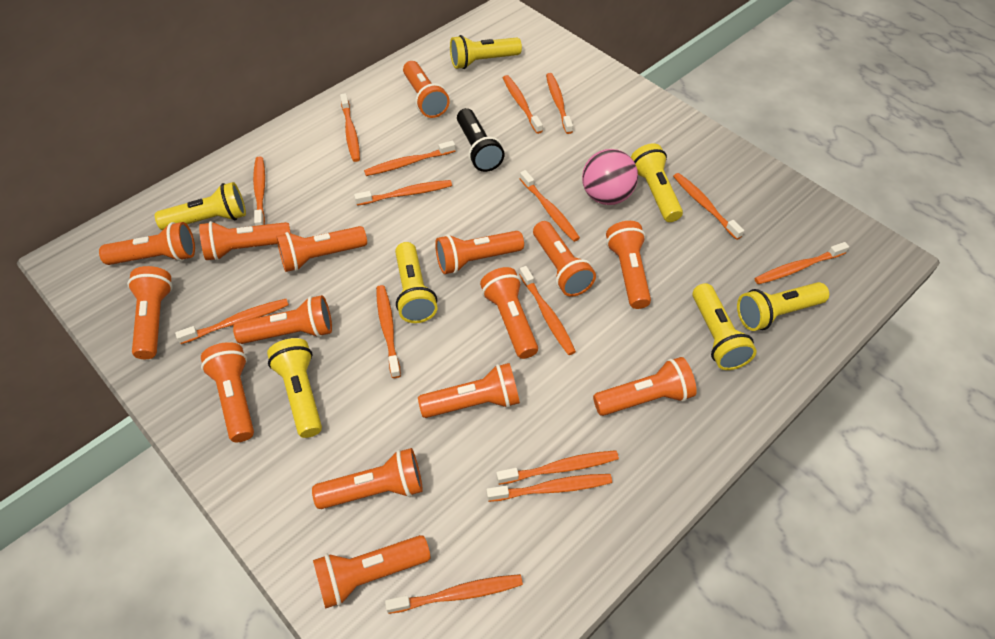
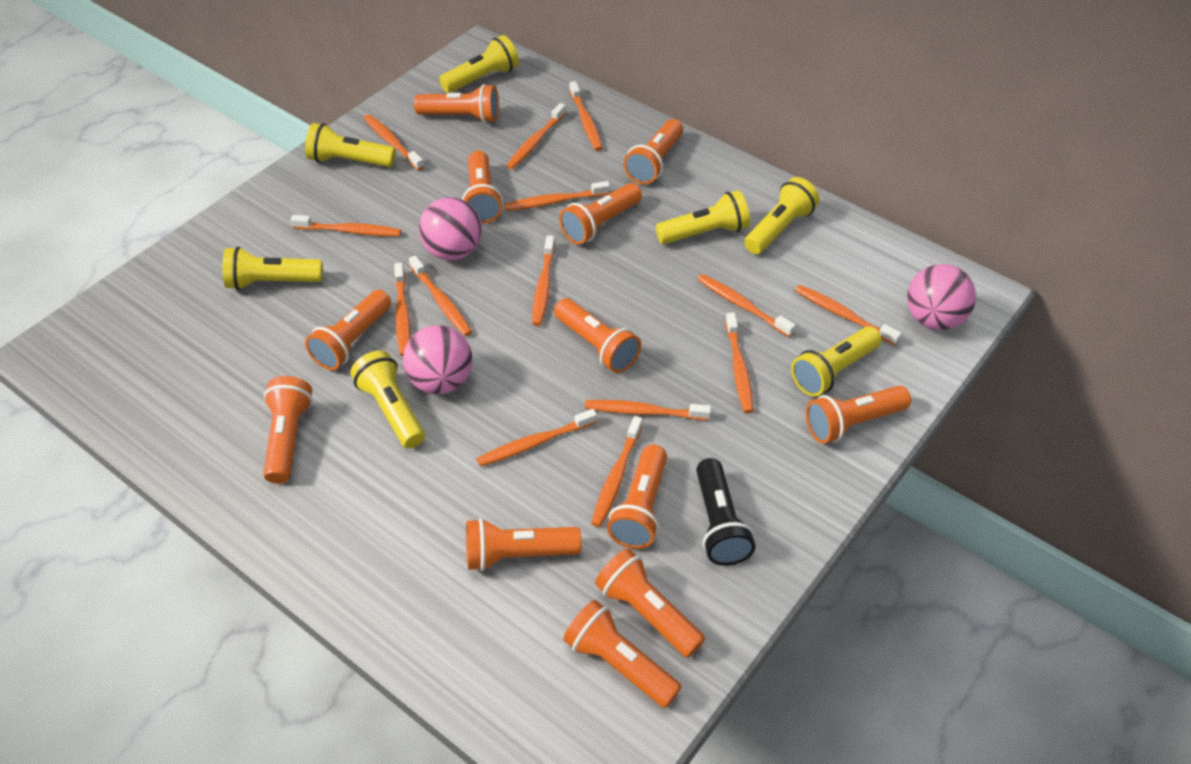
orange flashlight: [99,222,195,265] [127,266,173,359] [199,221,290,261] [201,342,254,442] [233,295,332,344] [276,226,367,272] [312,448,423,509] [313,535,431,609] [403,61,450,118] [418,363,520,418] [435,231,524,274] [480,267,538,359] [533,221,596,297] [593,357,697,416] [606,221,651,309] = 15 -> [263,376,313,484] [305,290,391,370] [414,84,499,123] [462,151,503,223] [466,518,582,571] [554,298,641,373] [559,183,642,245] [563,600,682,708] [595,549,705,658] [607,445,667,549] [624,119,683,184] [806,386,911,444] = 12
orange toothbrush: [175,299,289,344] [253,156,265,226] [340,93,360,162] [354,180,452,206] [364,140,455,176] [376,285,401,378] [385,574,523,614] [486,474,612,502] [496,450,619,485] [503,75,543,134] [519,266,576,355] [520,170,580,242] [546,73,573,134] [673,173,744,240] [754,242,849,284] = 15 -> [291,215,401,236] [364,114,424,171] [394,263,411,356] [409,255,472,336] [477,409,597,466] [504,181,610,211] [506,103,566,169] [532,235,555,326] [569,81,603,151] [585,400,711,420] [591,416,643,527] [697,274,796,337] [725,312,754,413] [795,285,902,345] = 14
pink ball: [582,149,638,205] = 1 -> [403,325,473,394] [419,197,482,260] [907,264,976,330] = 3

